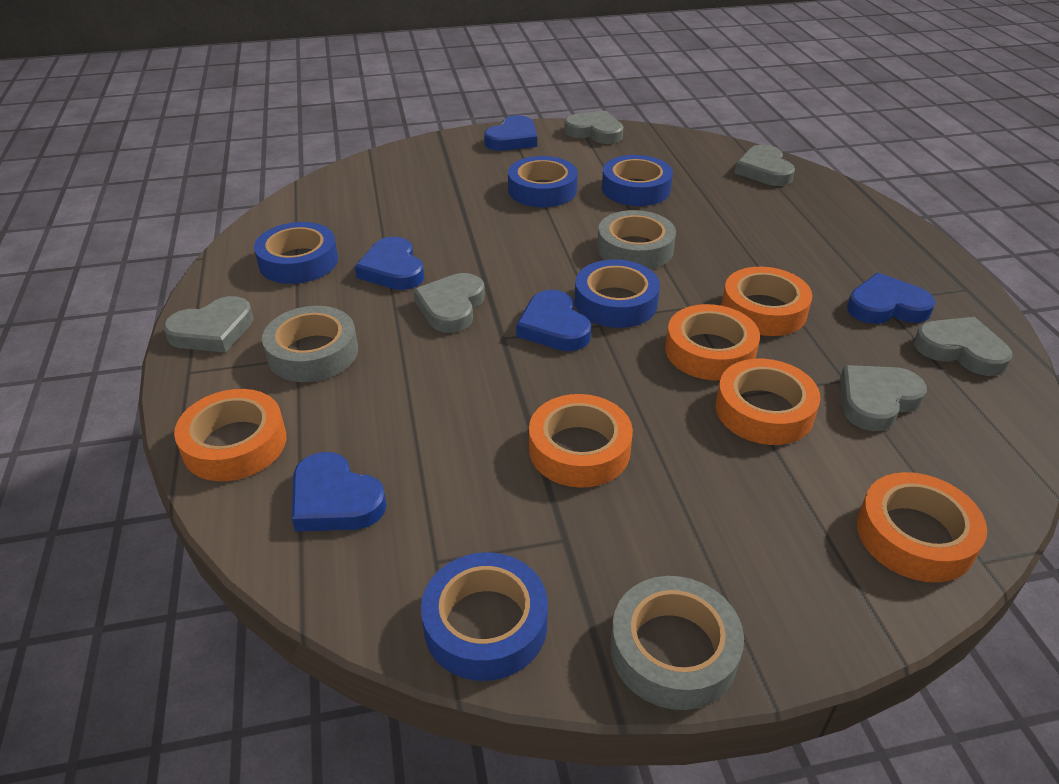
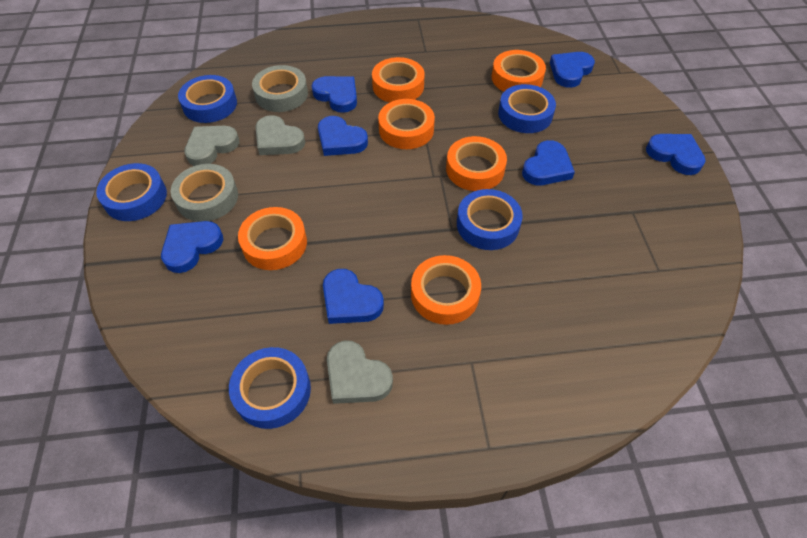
blue heart: [292,452,387,531] [355,237,424,290] [484,115,537,151] [516,290,591,351] [847,273,936,324] = 5 -> [161,221,223,273] [312,76,357,113] [318,116,368,156] [323,269,384,324] [522,140,575,185] [550,52,595,88] [646,134,706,175] = 7
grey heart: [163,296,254,353] [413,273,485,333] [564,111,624,144] [735,145,795,186] [840,365,927,431] [914,317,1012,376] = 6 -> [184,126,239,166] [255,115,305,155] [327,340,393,404] = 3
grey tape: [262,306,358,382] [597,210,676,269] [610,576,744,710] = 3 -> [171,164,238,222] [252,65,308,112] = 2

